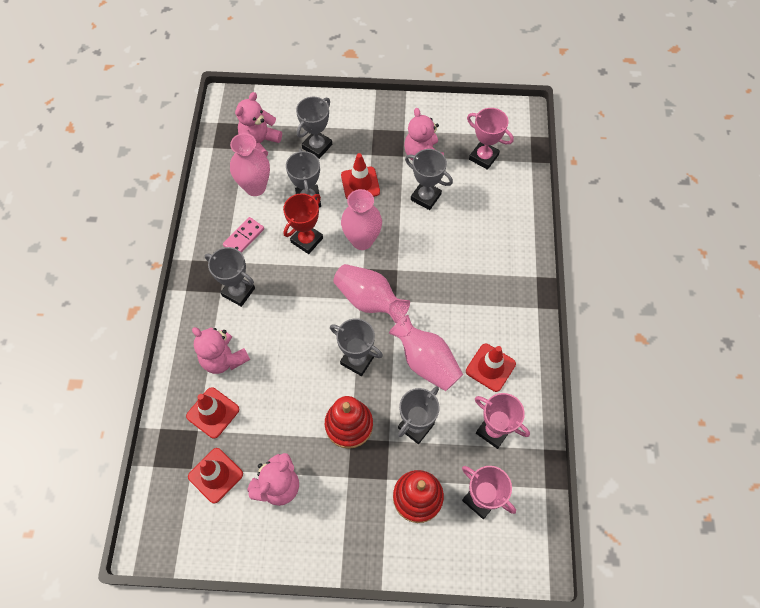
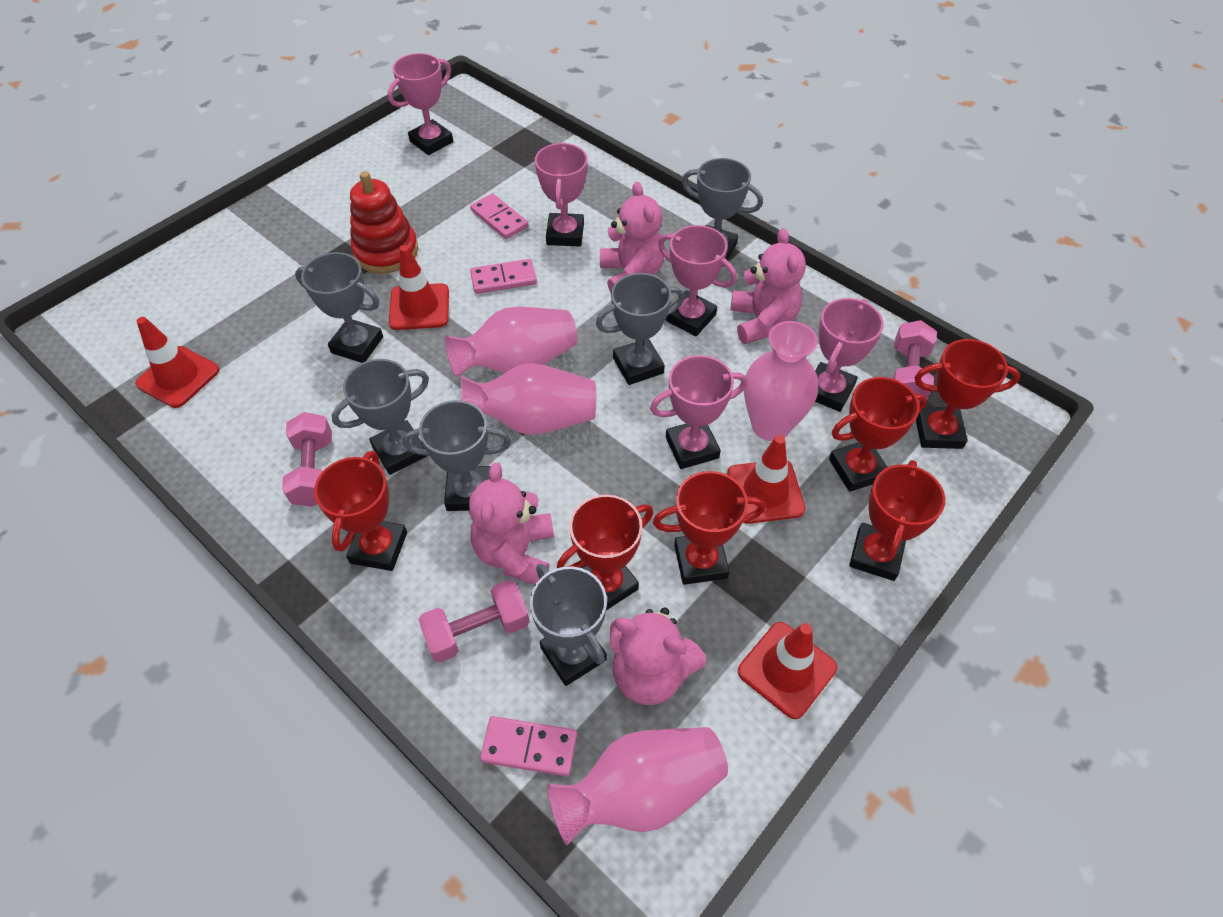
pink domino: [223,217,264,253] = 1 -> [470,193,528,239] [470,259,537,294] [480,716,577,776] = 3
pink dumbbell: none = 0 -> [282,412,332,507] [418,580,530,663] [893,320,937,402] = 3
pink trophy: [462,466,516,519] [467,108,514,170] [475,393,530,449] = 3 -> [388,53,453,155] [535,143,588,247] [650,355,747,469] [658,225,737,336] [815,298,884,412] = 5
red stacking toy: [325,396,373,449] [393,470,444,523] = 2 -> [350,171,418,274] = 1
red trophy: [283,193,323,254] = 1 -> [314,451,407,571] [557,495,653,610] [653,471,765,585] [829,377,927,492] [849,460,945,581] [915,339,1020,449] = 6

